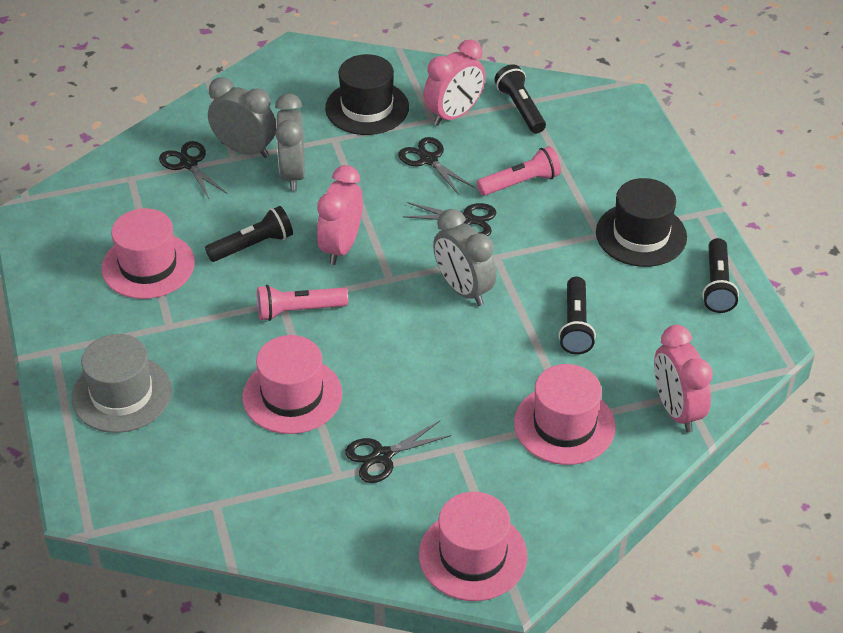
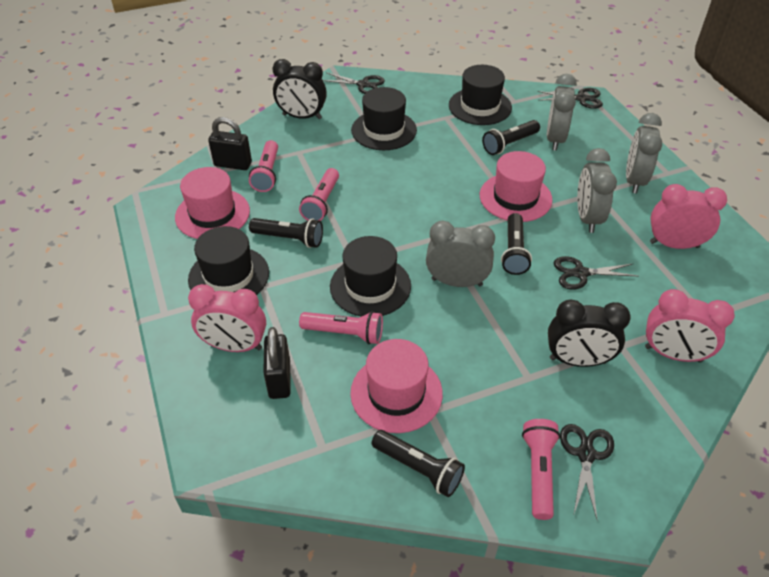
black clock: none = 0 -> [273,59,327,119] [548,300,631,367] = 2
black hat: [325,54,409,135] [596,178,687,267] = 2 -> [188,226,269,295] [330,236,411,317] [351,87,417,150] [449,65,512,125] = 4
black padlock: none = 0 -> [208,117,252,170] [263,327,291,399] = 2
grey clock: [208,77,276,158] [275,93,305,191] [433,209,496,306] = 3 -> [426,221,495,287] [547,74,577,151] [577,148,617,233] [626,113,662,194] = 4
grey hat: [72,334,172,433] = 1 -> none = 0
pink flashlight: [257,285,348,321] [477,146,561,196] = 2 -> [249,140,278,192] [299,168,339,221] [299,311,383,344] [522,419,560,520] = 4
pink hat: [101,208,195,299] [242,335,342,434] [419,492,527,601] [514,364,616,465] = 4 -> [175,167,250,239] [350,339,443,433] [480,151,552,222] = 3

